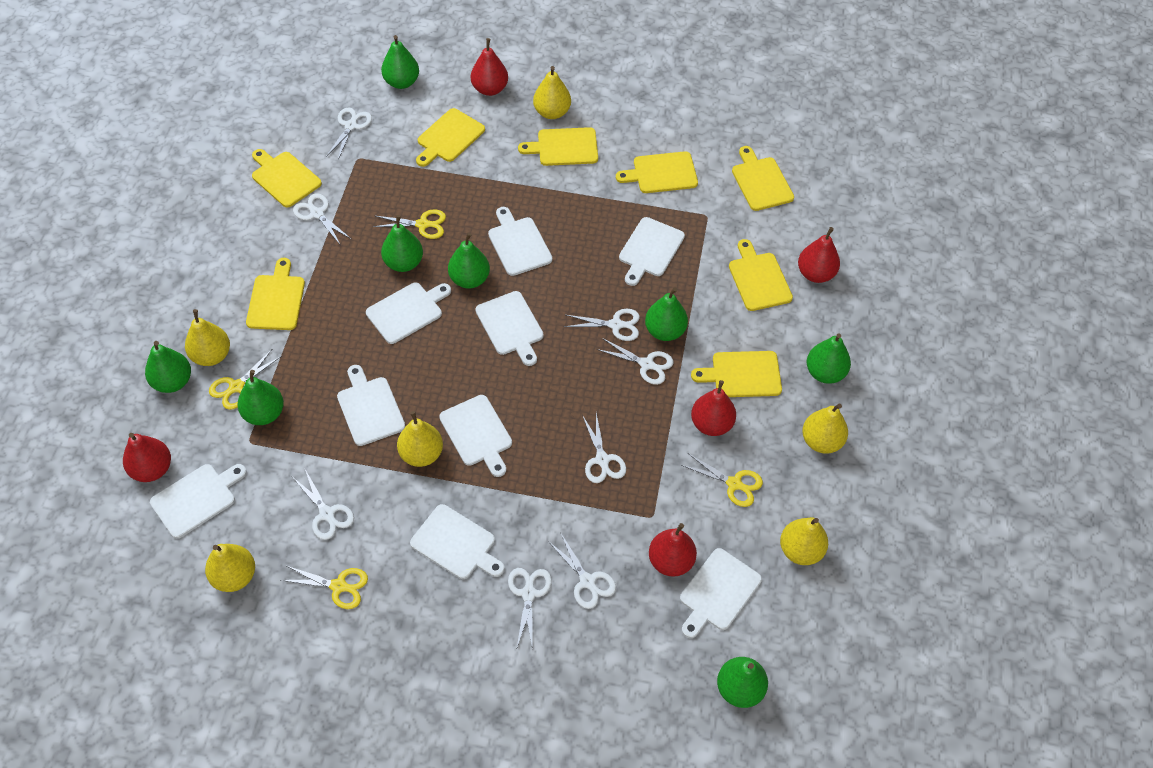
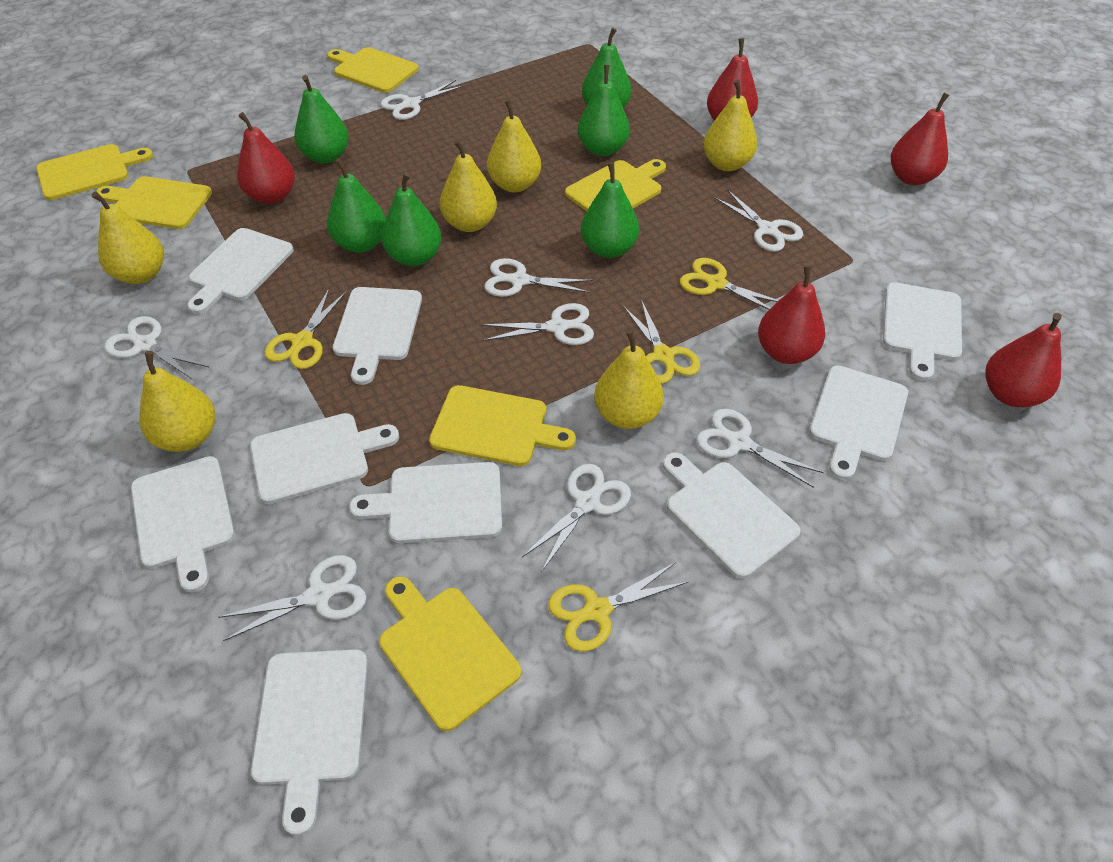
green pear: [145,341,191,393] [237,370,284,425] [381,35,419,89] [381,215,423,272] [448,233,490,289] [645,287,688,341] [717,657,768,708] [807,333,851,384] = 8 -> [294,75,349,164] [327,158,386,253] [382,172,442,266] [578,65,630,156] [581,162,639,258] [582,28,631,108] = 6
yellow cutting board: [246,258,305,330] [252,149,322,208] [416,108,485,167] [518,127,598,166] [616,151,698,193] [691,351,782,397] [729,239,793,311] [732,146,794,211] = 8 -> [36,144,153,200] [96,176,212,229] [328,47,419,93] [379,576,521,731] [429,385,576,466] [565,159,666,211] = 6

